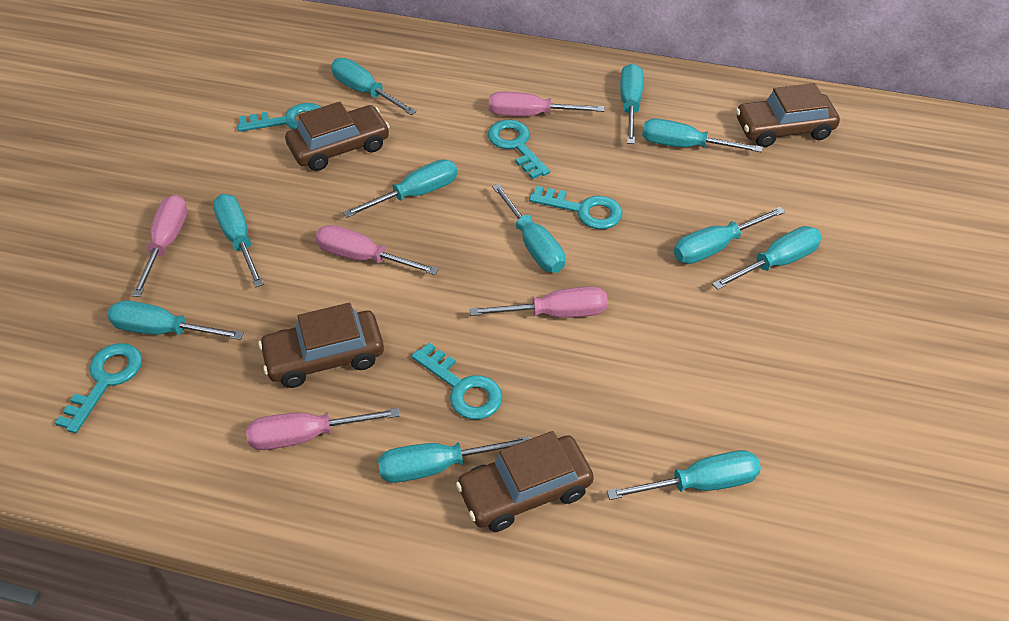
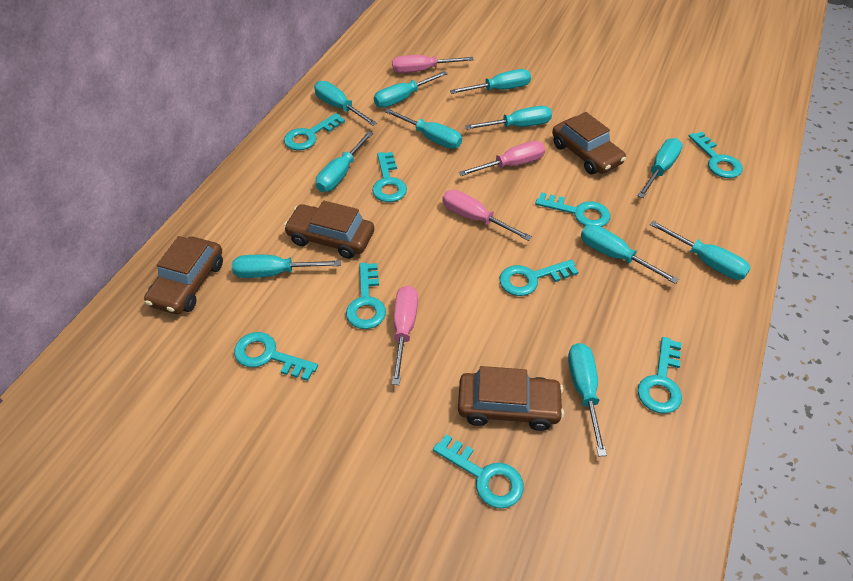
pink screwdriver: [132,195,188,297] [246,408,400,450] [315,225,439,275] [470,286,608,318] [489,92,604,116] = 5 -> [392,55,474,73] [392,285,418,385] [443,190,532,241] [458,141,545,176] = 4
turquoise key: [55,343,142,433] [237,103,321,132] [412,343,503,419] [488,120,550,179] [529,186,623,229] = 5 -> [234,332,318,381] [284,113,345,150] [346,263,386,329] [372,152,407,202] [433,434,524,508] [499,259,579,296] [535,192,610,227] [637,337,682,414] [689,132,743,178] = 9

